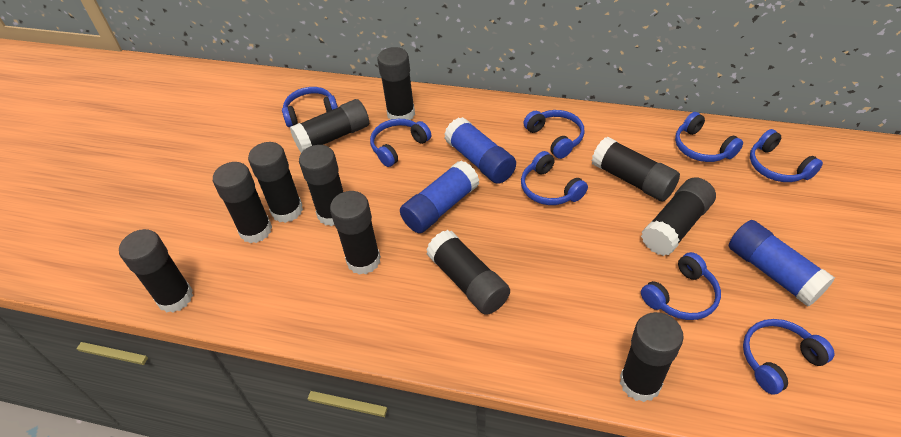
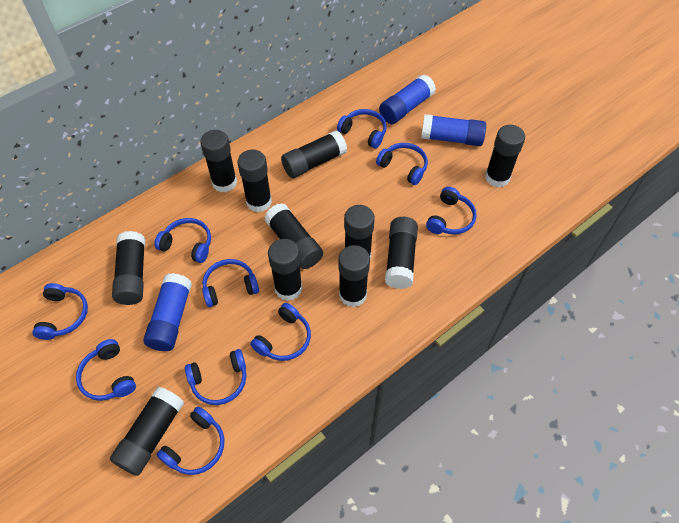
blue headphones: [282,87,338,127] [370,119,431,167] [521,151,588,205] [524,110,584,159] [641,252,721,320] [675,112,743,162] [743,319,834,395] [750,129,823,182] = 8 -> [32,283,88,340] [76,339,136,401] [154,218,211,263] [157,407,224,475] [185,349,246,405] [202,259,259,307] [250,303,311,361] [337,109,387,149] [376,143,428,185] [426,187,477,234] = 10

